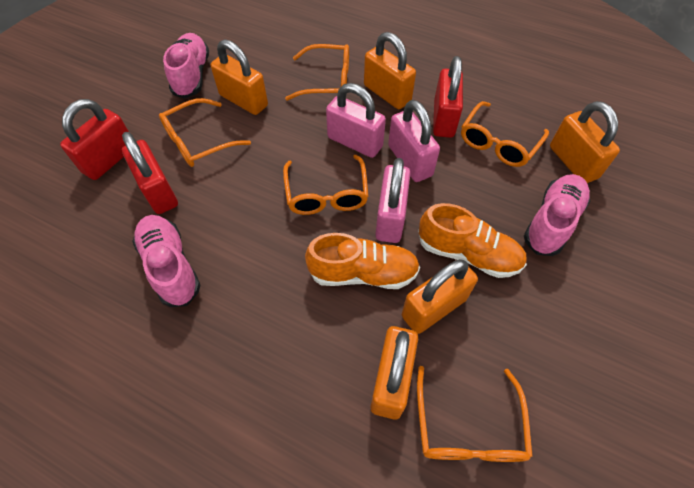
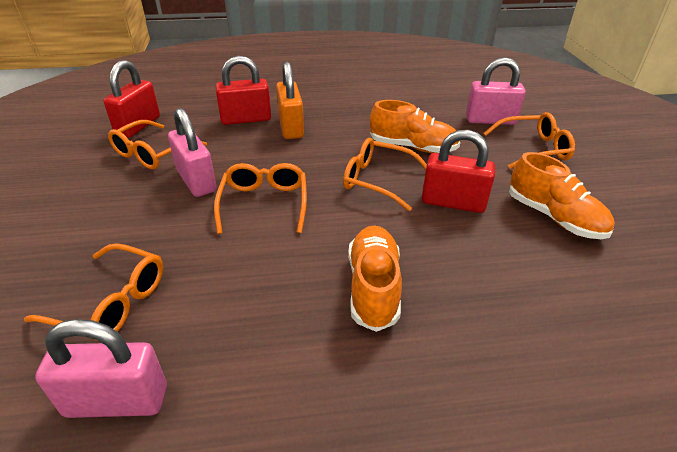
orange padlock: [211,39,268,115] [364,32,416,109] [371,326,418,420] [402,259,478,334] [550,101,620,183] = 5 -> [276,62,304,139] = 1
orange shoe: [305,233,420,289] [418,203,527,278] = 2 -> [348,225,402,332] [370,100,461,153] [509,152,615,239] = 3
pink shoe: [132,215,201,307] [163,33,209,99] [524,174,590,256] = 3 -> none = 0

